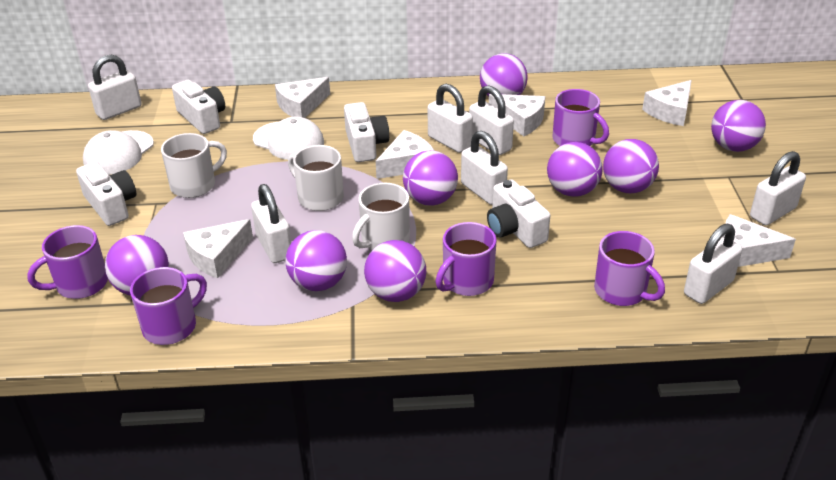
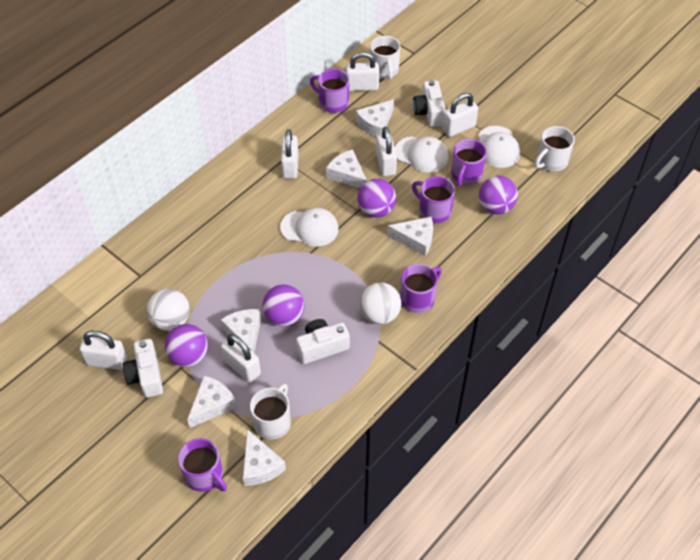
purple ball: [105,235,169,296] [285,230,347,291] [364,240,426,302] [403,150,458,206] [480,53,528,96] [547,142,603,197] [603,139,659,193] [711,100,766,152] = 8 -> [165,324,208,367] [262,284,305,326] [357,179,396,218] [479,176,518,214] = 4
white ball: none = 0 -> [147,289,190,331] [360,282,401,324] = 2
white camera: [76,162,136,226] [172,80,225,134] [344,102,389,162] [487,179,550,248] = 4 -> [122,339,163,398] [296,319,350,364] [413,80,446,127] = 3
white cap: [83,130,154,175] [253,117,324,160] = 2 -> [280,208,339,247] [395,136,448,173] [478,126,520,168] = 3
white padlock: [88,55,142,120] [251,184,291,263] [428,84,473,153] [461,131,508,205] [469,85,514,155] [684,224,742,304] [750,151,806,225] = 7 -> [80,331,127,370] [221,334,261,383] [281,129,298,179] [346,52,379,91] [376,127,397,176] [442,93,478,137] = 6

